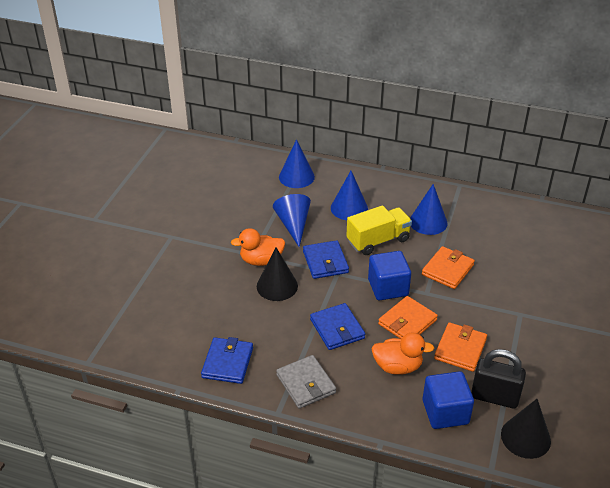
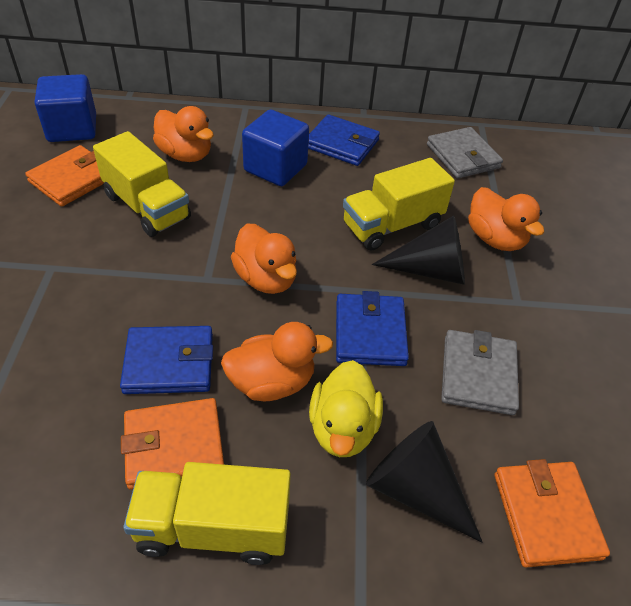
black padlock: [471,349,526,409] = 1 -> none = 0
blue cone: [273,194,311,247] [279,139,315,188] [331,171,368,220] [410,184,448,235] = 4 -> none = 0
grey wallet: [276,355,336,409] = 1 -> [427,127,503,178] [441,330,519,415] = 2
orange duck: [231,228,285,266] [371,333,434,375] = 2 -> [153,106,214,162] [221,322,333,401] [231,224,297,294] [468,187,544,251] = 4
yellow duck: none = 0 -> [309,360,383,457] = 1
yellow truck: [346,205,412,255] = 1 -> [93,131,191,237] [123,462,291,565] [343,158,455,251] = 3

